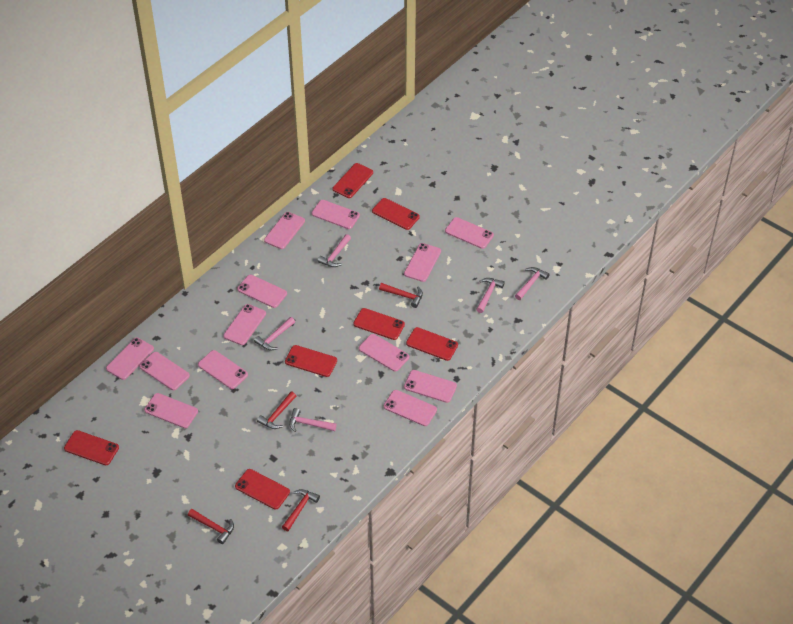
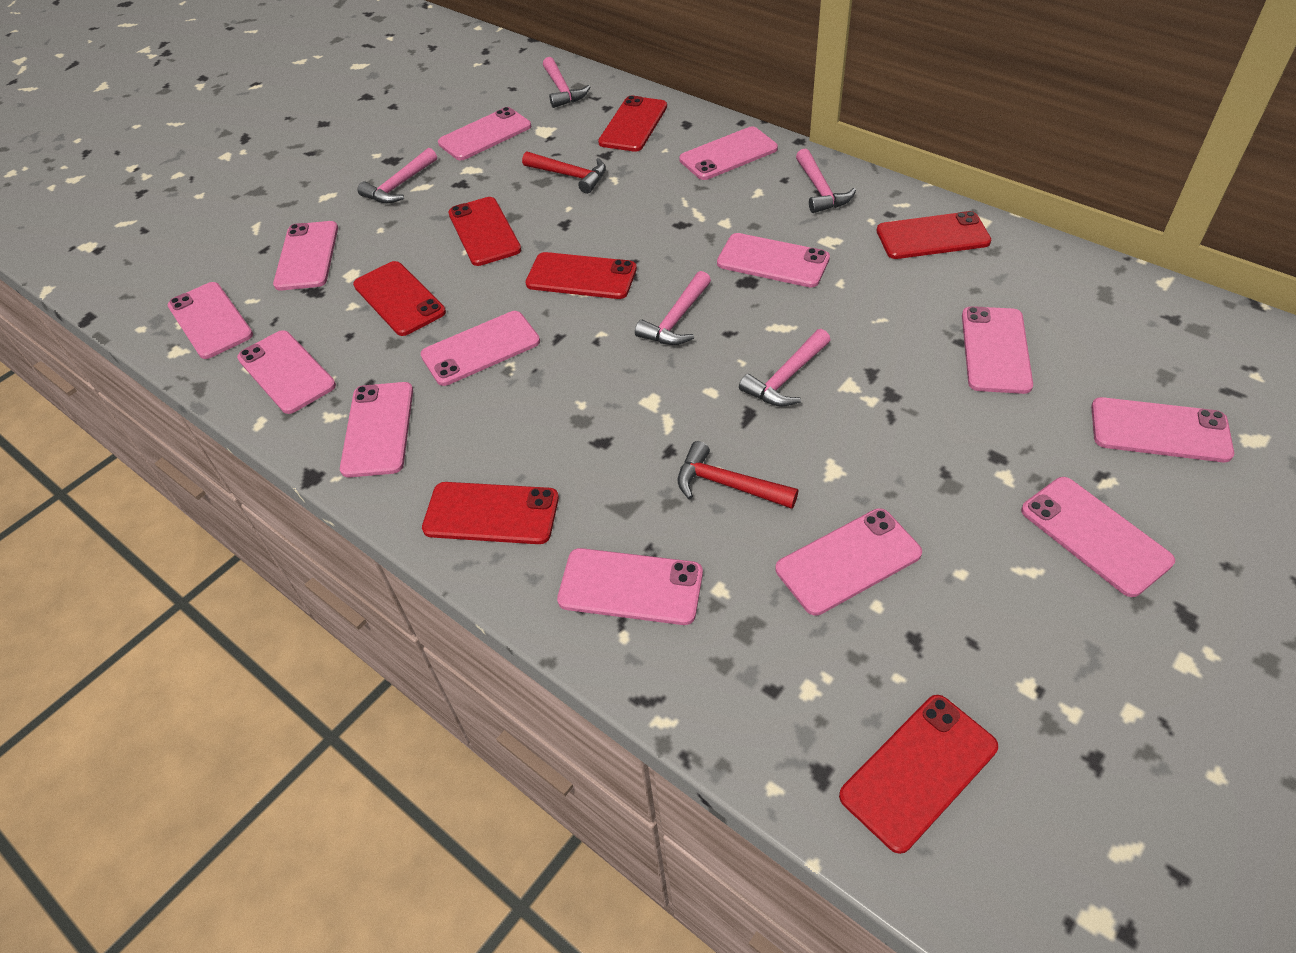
red hammer: [188,509,234,544] [257,392,296,429] [282,489,320,531] [379,283,423,308] = 4 -> [522,151,606,194] [678,441,798,509] = 2

